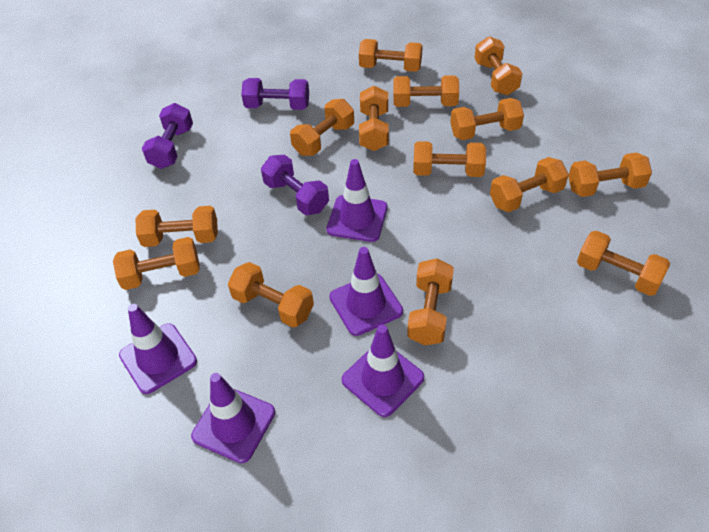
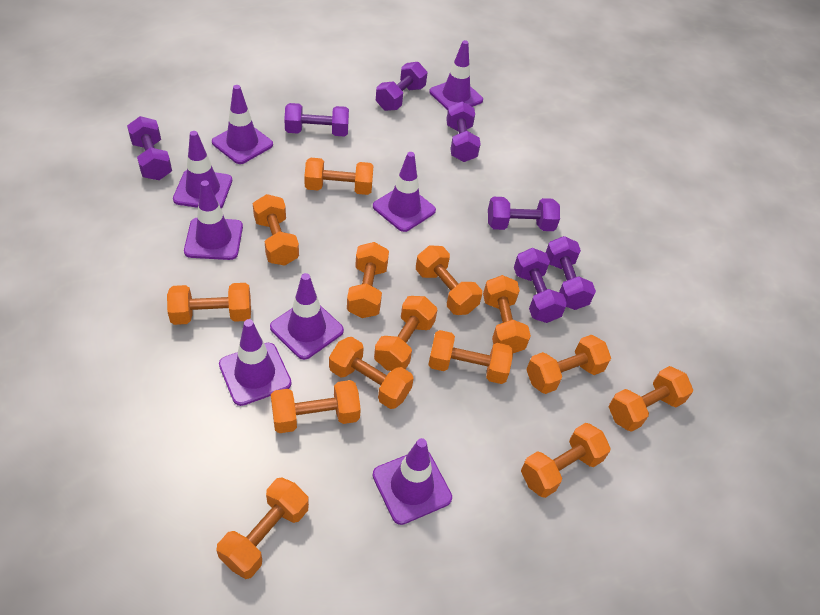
purple dumbbell: [142,103,193,169] [241,78,309,110] [261,155,329,215] = 3 -> [127,116,172,180] [284,103,349,137] [376,62,427,111] [446,101,481,162] [488,197,560,231] [514,248,567,323] [546,236,596,310] = 7
purple traffic cone: [119,304,197,394] [191,373,275,463] [326,159,388,242] [329,247,403,336] [342,324,424,417] = 5 -> [173,131,232,208] [184,180,243,260] [212,85,273,164] [219,319,291,406] [270,273,344,360] [372,438,452,525] [373,152,436,232] [429,40,483,110] = 8

